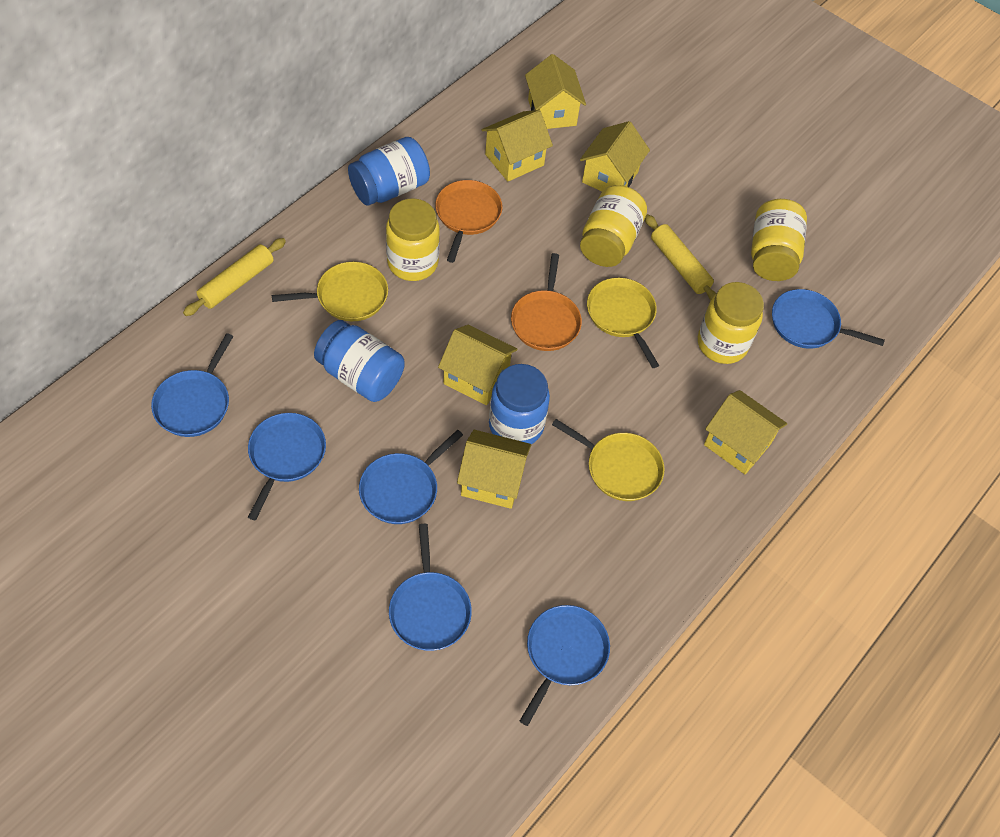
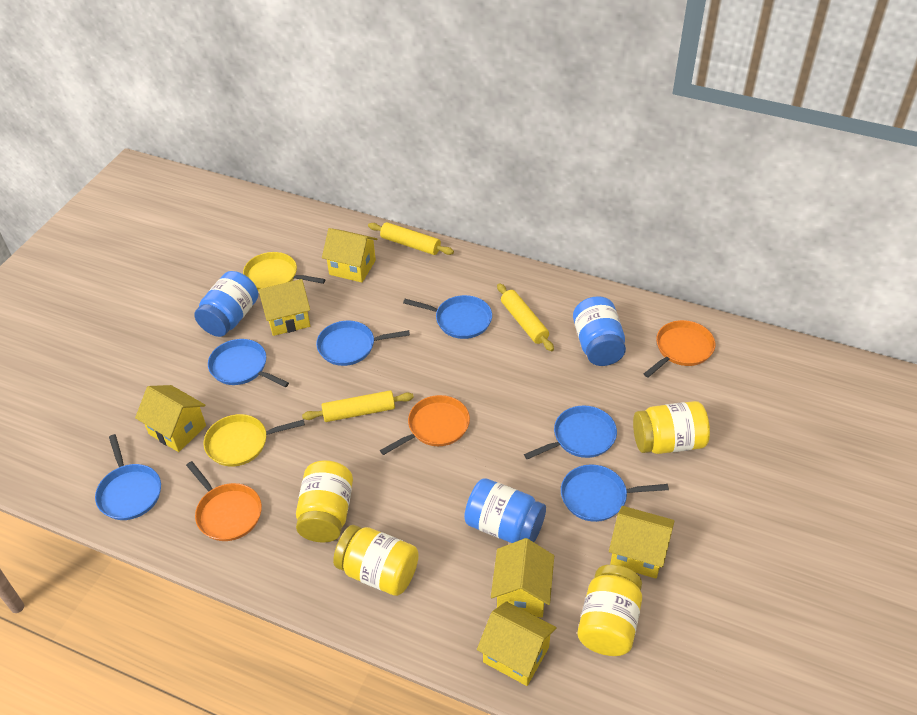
orange pan: [435,180,503,263] [511,253,582,351] = 2 -> [186,461,262,541] [380,395,470,455] [644,320,715,377] = 3
yellow pan: [272,262,388,321] [552,419,665,501] [587,278,659,368] = 3 -> [204,414,305,467] [243,252,326,290] = 2
yellow rolling pin: [183,238,286,316] [645,214,717,301] = 2 -> [302,390,414,422] [368,222,454,255] [497,283,554,351] = 3

